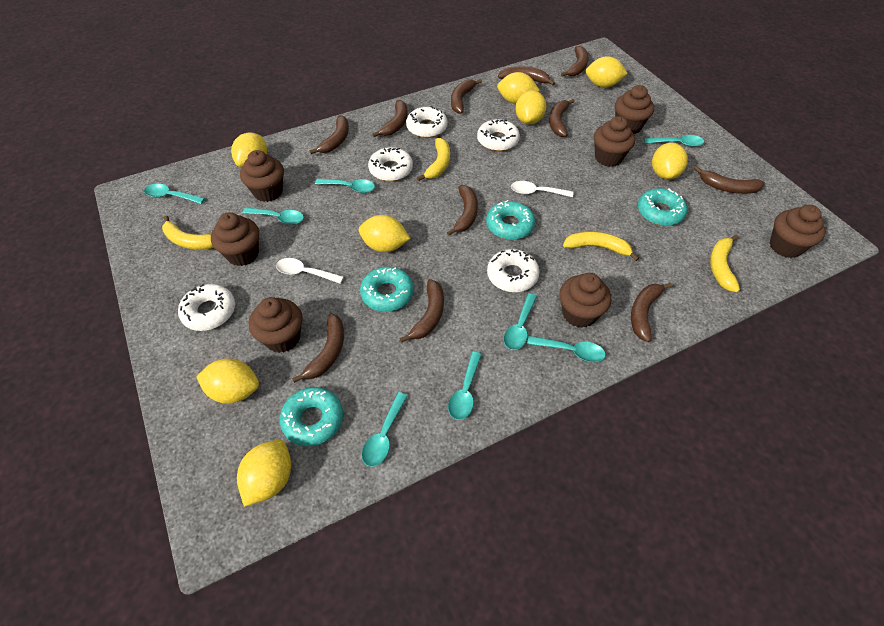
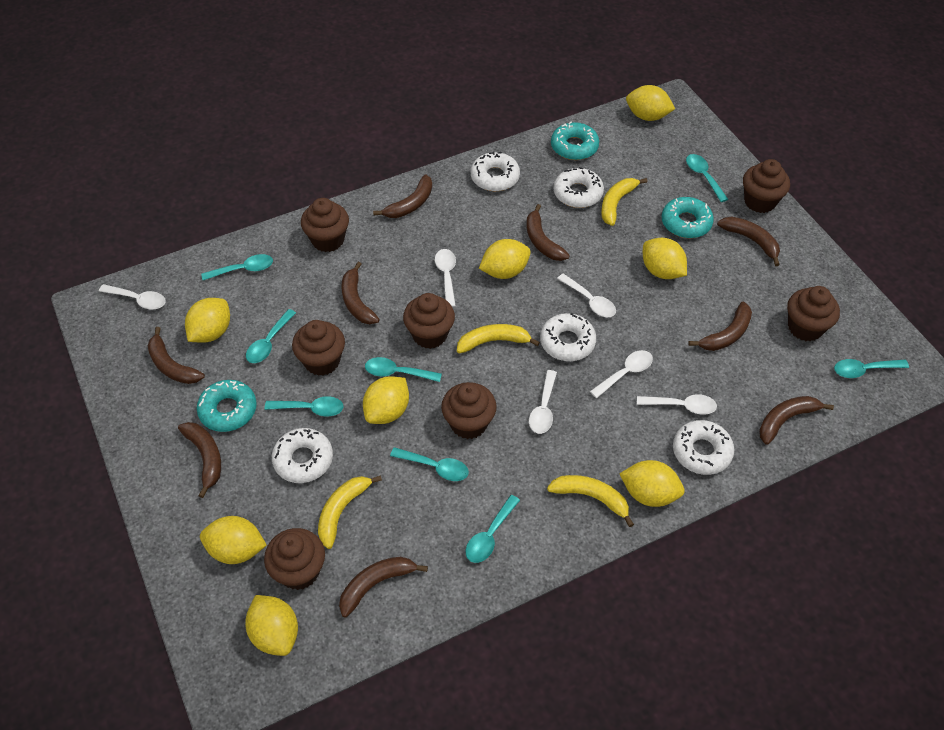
brown banana: [292,313,344,383] [310,115,349,154] [372,100,408,137] [399,279,444,343] [447,185,478,236] [451,79,482,114] [498,66,555,85] [549,99,575,137] [561,46,589,77] [631,283,672,342] [694,166,765,194] = 11 -> [148,327,205,384] [178,422,221,498] [339,557,428,617] [341,262,380,324] [373,174,432,218] [527,204,570,261] [688,302,752,351] [717,217,780,266] [759,396,834,445] = 9
turquoise donut: [280,387,343,446] [360,267,414,312] [486,200,535,240] [638,188,687,226] = 4 -> [197,380,257,432] [551,122,599,160] [662,197,714,238] = 3
white spoon: [276,258,344,284] [511,181,573,197] = 2 -> [99,284,166,309] [435,249,456,307] [529,370,557,434] [557,274,616,317] [590,350,653,398] [637,394,717,414] = 6

